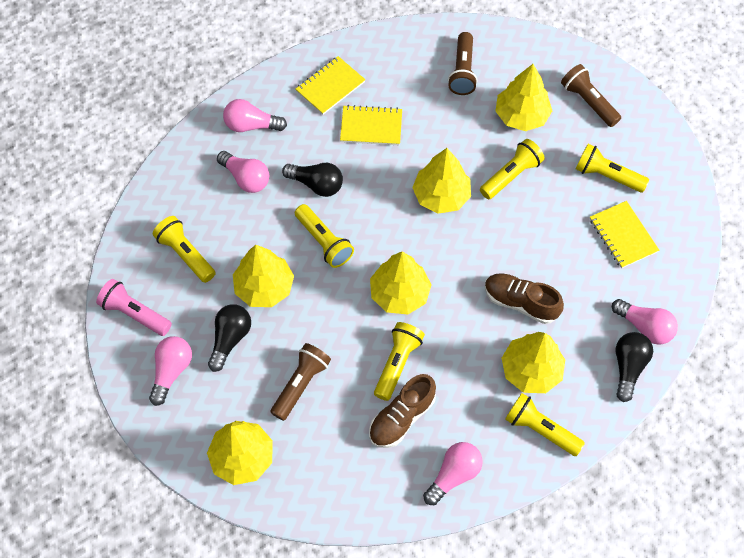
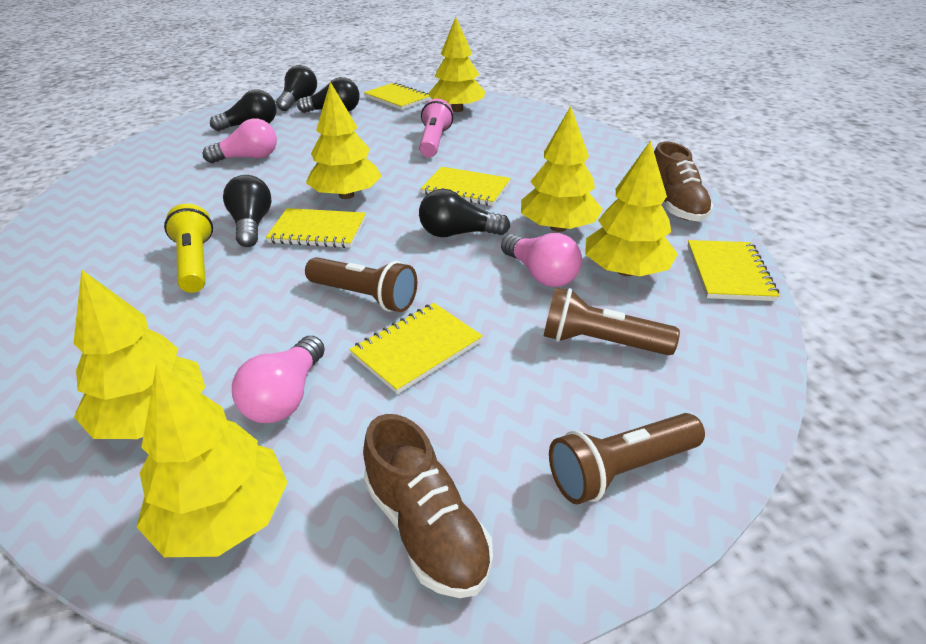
black light bulb: [208,304,251,372] [282,163,343,197] [616,332,653,402] = 3 -> [210,89,277,131] [223,175,272,247] [276,65,317,111] [297,77,360,113] [419,189,510,237] = 5
pink light bulb: [149,336,192,406] [217,151,269,193] [223,99,287,132] [423,442,483,505] [612,299,678,345] = 5 -> [203,118,277,163] [232,336,325,423] [501,233,582,287] = 3
yellow flashlight: [153,216,216,283] [295,204,354,268] [374,322,425,401] [480,139,545,200] [505,393,585,456] [576,144,649,193] = 6 -> [164,204,213,293] = 1
yellow notebook: [296,56,366,115] [340,105,402,145] [590,201,659,268] = 3 -> [266,208,366,248] [349,303,483,394] [364,82,431,110] [420,167,511,206] [688,240,779,301] = 5

